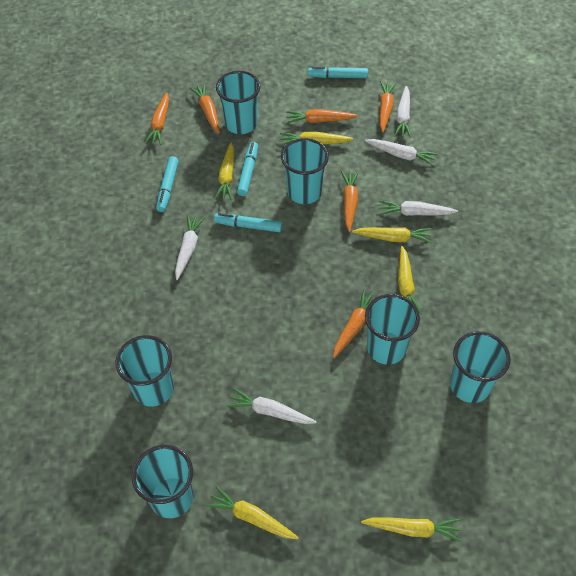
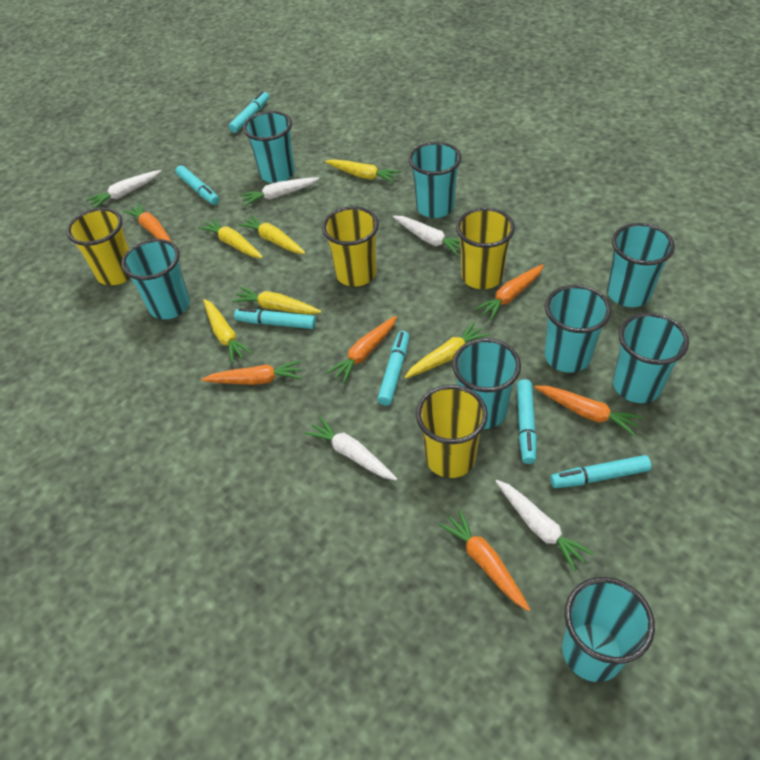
turquoise cup: [115,335,174,407] [132,445,194,518] [216,71,261,134] [281,138,329,204] [365,294,420,365] [450,331,511,403] = 6 -> [121,239,190,319] [243,111,295,183] [409,142,462,218] [452,338,521,429] [544,285,612,373] [562,577,655,682] [607,223,675,307] [613,313,689,403] = 8
turquoise marker: [156,156,178,212] [214,213,282,232] [237,142,258,196] [308,67,368,78] = 4 -> [175,165,219,205] [229,91,269,133] [234,308,316,329] [377,331,409,405] [517,379,537,464] [550,455,651,488] = 6
yellow cup: none = 0 -> [67,208,130,285] [322,206,379,287] [416,385,488,478] [456,208,515,289] = 4

